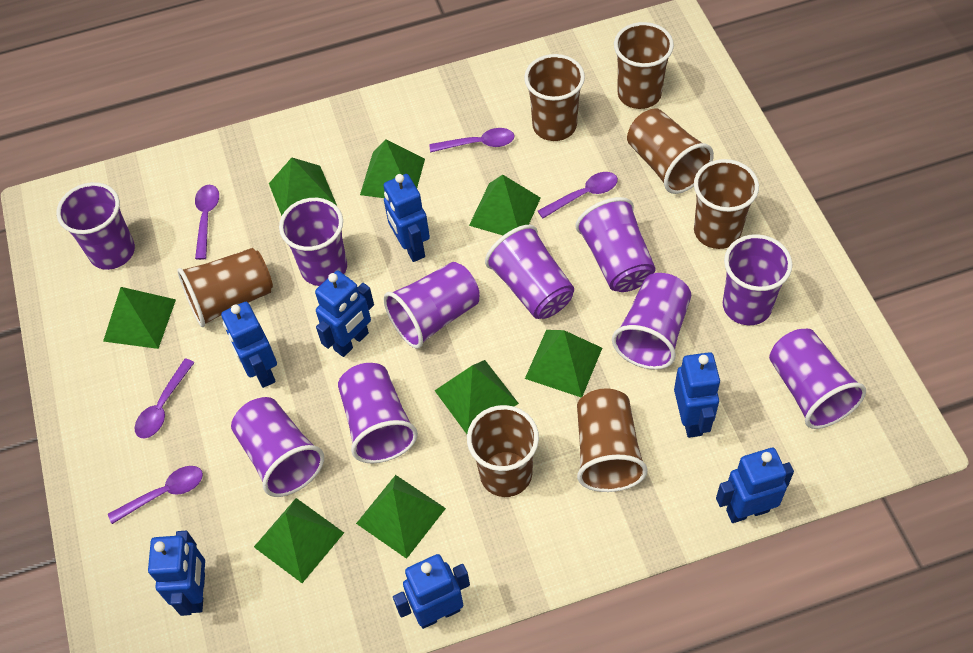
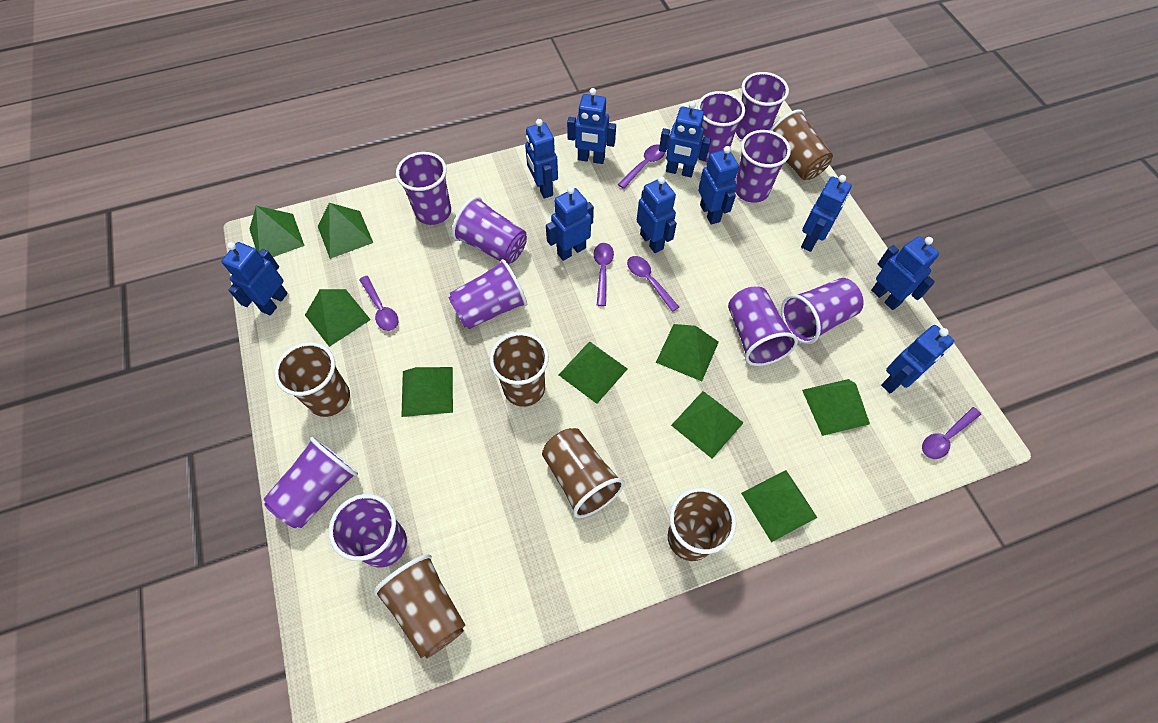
blue robot: [148,531,205,616] [221,302,277,388] [315,271,374,357] [383,174,430,262] [393,554,470,629] [674,352,721,438] [716,448,794,523] = 7 -> [221,242,288,316] [525,119,558,198] [546,186,594,261] [567,88,616,164] [637,176,677,253] [659,101,711,177] [698,146,739,225] [801,175,852,252] [871,236,939,310] [881,325,954,393] = 10
brown cup: [178,248,273,327] [467,405,539,497] [524,54,585,141] [577,388,648,492] [614,22,674,109] [627,108,714,194] [694,159,759,249] = 7 -> [274,342,350,417] [373,554,465,658] [490,332,549,407] [542,428,625,518] [668,488,736,561] [770,110,833,180] = 6
green pyramid: [103,287,176,349] [254,498,344,583] [269,158,337,216] [356,475,446,559] [360,139,425,198] [434,360,519,434] [469,175,541,235] [525,330,602,398] = 8 -> [250,206,305,257] [305,289,371,347] [318,203,373,259] [401,367,453,417] [559,341,627,404] [656,324,719,381] [671,391,743,459] [741,470,818,542] [802,379,870,436] = 9

